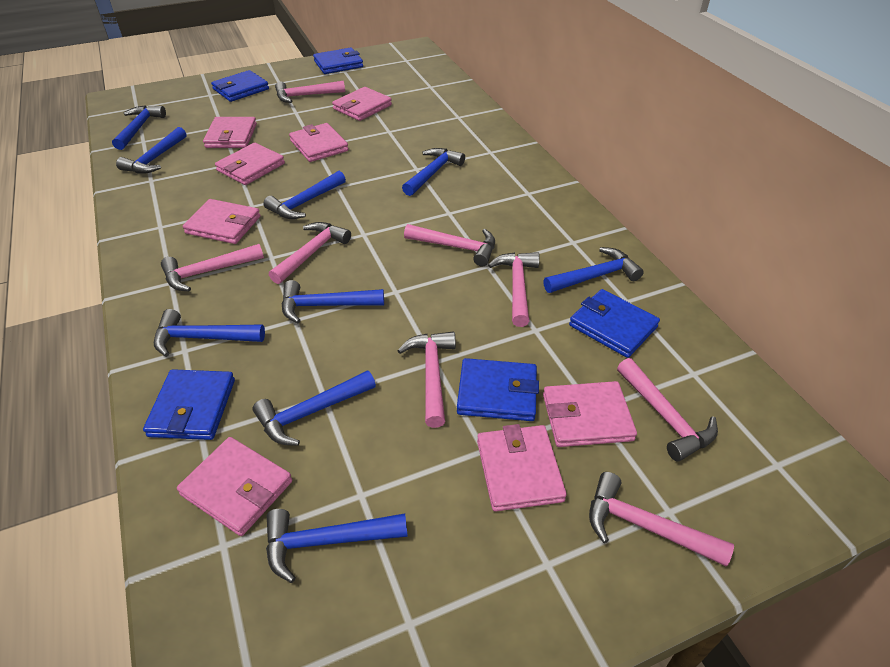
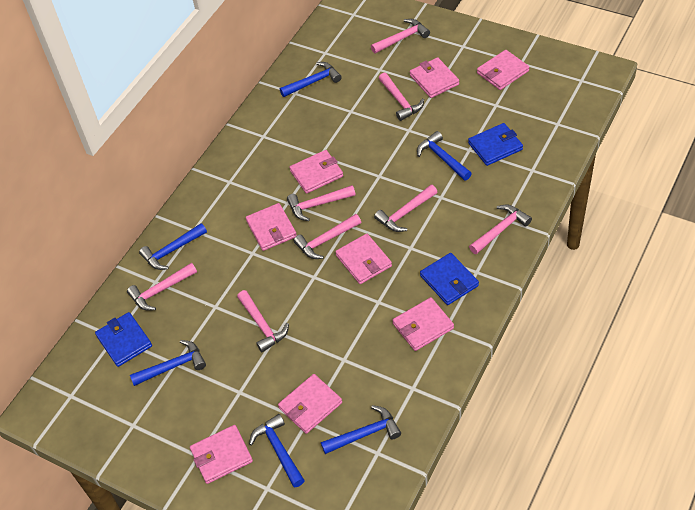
blue hammer: [112,105,166,150] [116,127,187,174] [154,309,265,357] [253,370,376,446] [263,171,346,219] [266,509,408,583] [282,280,384,323] [402,148,465,196] [543,247,644,293] = 9 -> [130,340,206,386] [139,223,207,270] [249,414,305,487] [280,62,342,97] [321,405,401,454] [417,131,472,181] = 6
blue wallet: [143,369,235,440] [211,70,269,102] [313,48,363,74] [457,358,539,421] [569,289,660,358] = 5 -> [95,312,152,367] [420,253,479,305] [468,123,523,166] = 3

